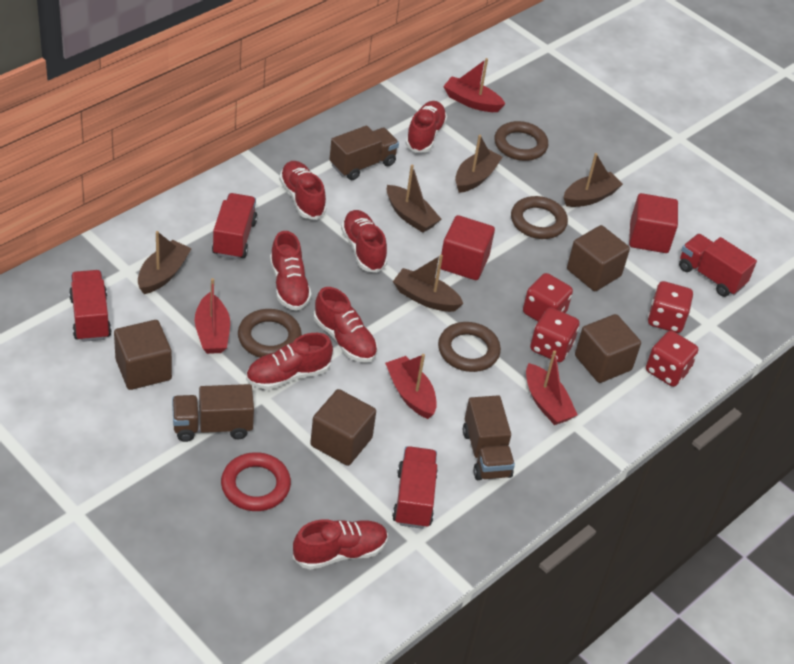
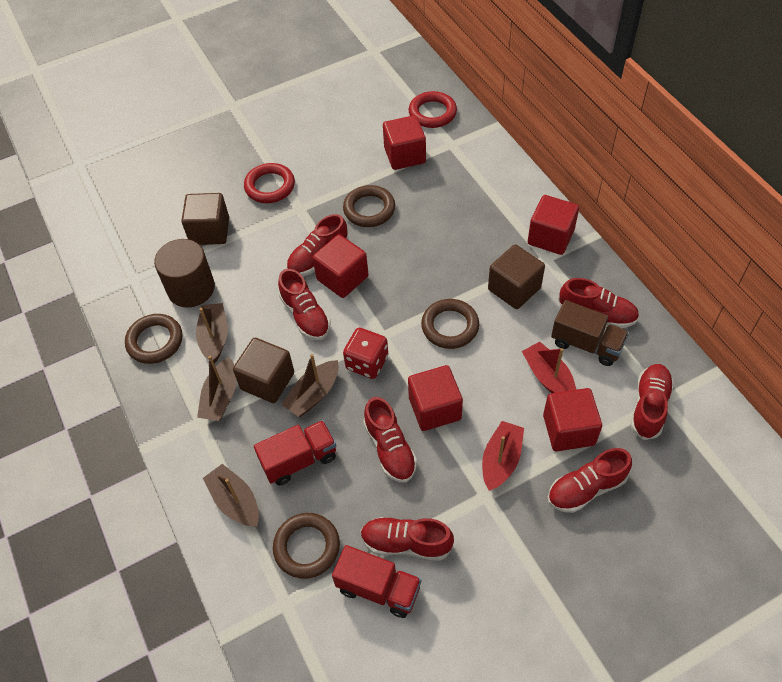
brown boat: [138,231,192,294] [387,165,441,233] [393,254,463,312] [455,135,503,193] [563,153,623,207] = 5 -> [196,303,228,364] [197,356,236,421] [203,464,259,527] [282,354,339,417] = 4
brown cube: [114,320,172,390] [310,389,376,466] [567,225,630,291] [575,314,641,383] = 4 -> [181,193,229,245] [233,338,294,403] [488,244,545,309] = 3
brown cylinder: none = 0 -> [154,239,215,308] = 1
brown truck: [172,384,254,442] [330,126,399,180] [463,395,515,480] = 3 -> [551,300,629,366] = 1
red boat: [195,278,230,354] [385,354,437,419] [443,58,505,112] [526,350,577,425] = 4 -> [482,421,524,491] [522,341,576,393] = 2
red cube: [441,215,495,280] [629,193,678,253] = 2 -> [312,234,369,298] [383,115,426,170] [408,365,463,431] [528,195,579,255] [543,388,602,451] = 5
red dice: [523,273,573,321] [530,307,580,362] [646,331,698,387] [648,281,693,333] = 4 -> [343,328,388,379] = 1
red ring: [221,452,291,511] = 1 -> [244,163,295,203] [409,91,457,128] = 2
red truck: [69,270,111,342] [212,193,258,260] [392,446,438,529] [679,234,757,297] = 4 -> [254,420,336,485] [332,545,421,618] = 2

